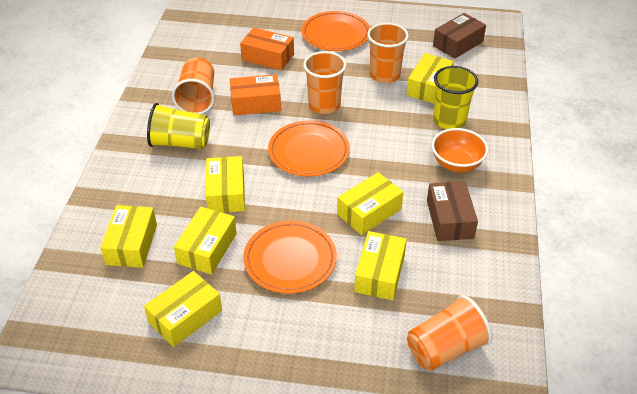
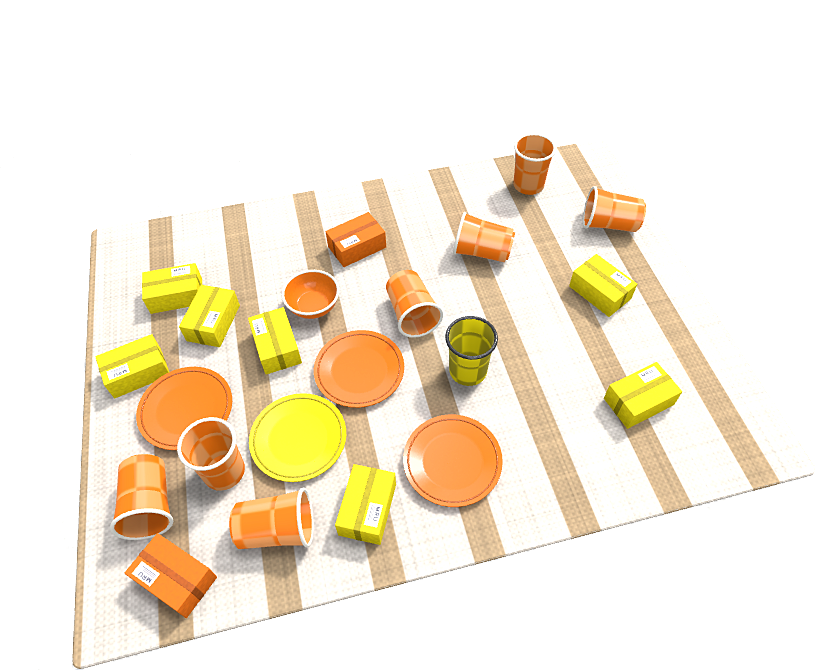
brown box: [427,181,478,241] [433,13,486,59] = 2 -> none = 0
orange cup: [172,57,215,114] [303,51,347,114] [367,23,409,83] [407,295,492,371] = 4 -> [110,454,173,540] [177,417,245,491] [229,487,314,549] [386,270,443,338] [453,212,515,262] [513,133,556,195] [583,186,646,232] = 7
yellow cup: [147,103,210,149] [433,66,478,129] = 2 -> [445,316,498,386] = 1
yellow plate: none = 0 -> [249,393,346,482] = 1

